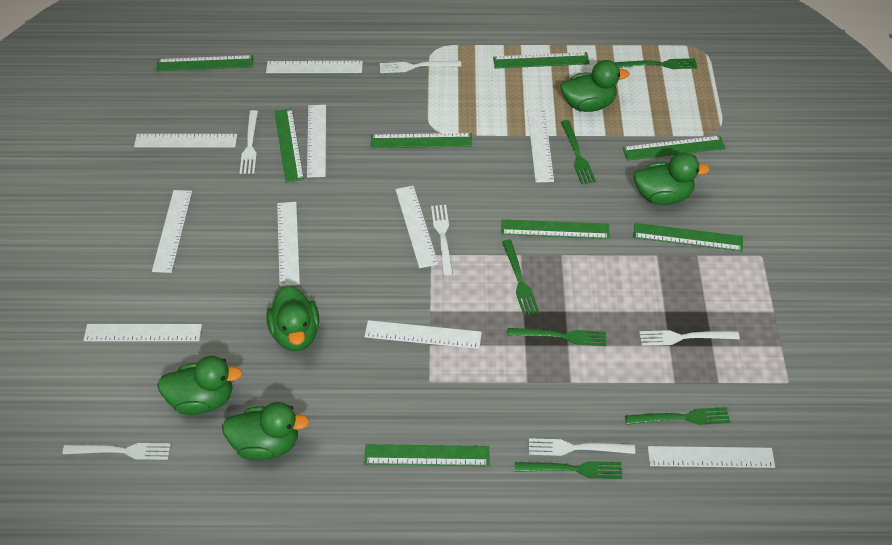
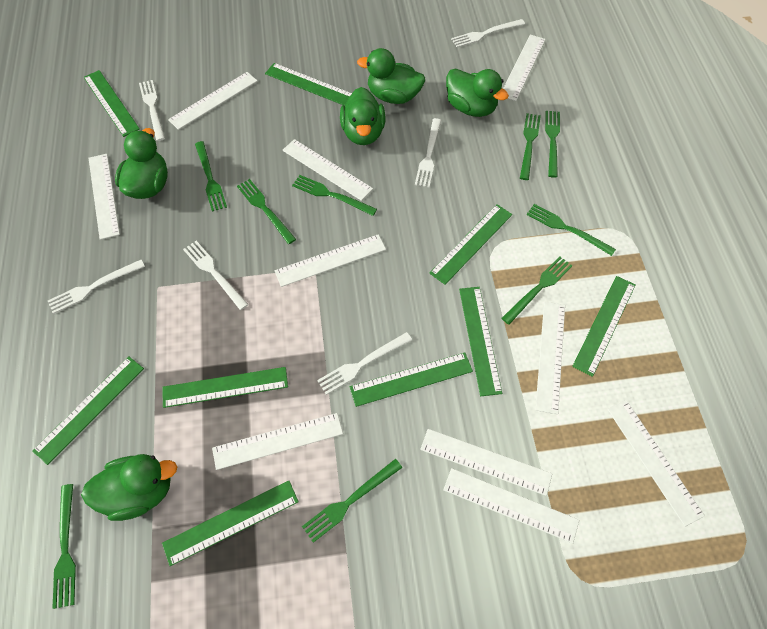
green fork: [502,240,539,315] [507,328,606,346] [515,461,622,479] [561,120,596,184] [615,58,697,69] [625,407,730,425] = 6 -> [52,484,76,609] [195,141,227,212] [237,179,296,244] [292,175,377,216] [302,459,403,543] [501,256,572,325] [520,113,541,180] [527,204,616,256] [545,111,560,178] = 9
green ruler: [156,55,253,71] [274,109,304,183] [364,444,489,466] [371,133,472,148] [493,52,590,69] [501,219,610,239] [622,136,726,161] [633,223,743,251] = 8 -> [32,356,144,465] [84,70,140,137] [162,367,288,408] [162,481,299,566] [265,63,352,106] [350,352,473,407] [429,204,512,285] [459,287,502,396] [572,276,636,377] = 9

